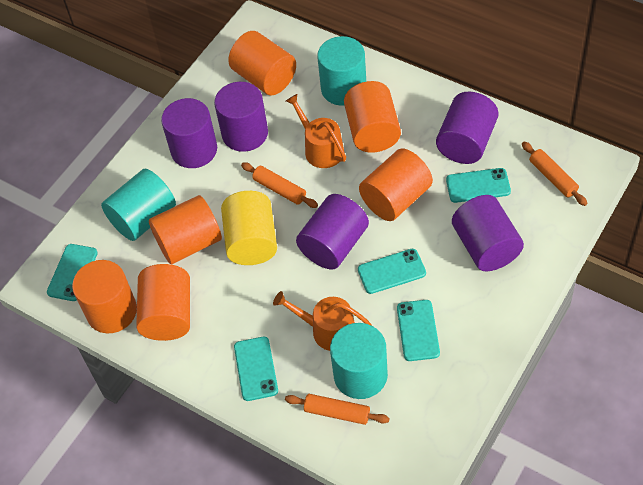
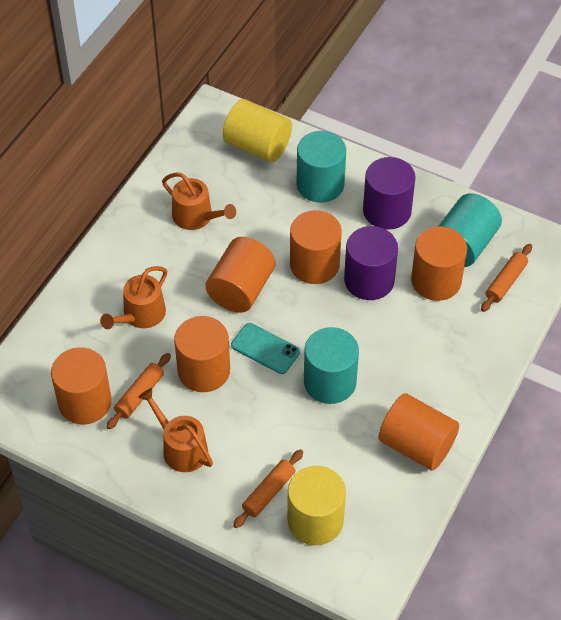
orange watering can: [273,291,372,351] [286,94,346,168] = 2 -> [100,266,167,329] [138,388,213,472] [162,172,236,230] = 3
purple cylinder: [161,98,217,168] [214,82,268,152] [296,194,369,269] [436,92,499,164] [452,195,524,271] = 5 -> [344,226,398,300] [363,157,416,230] = 2
turquoise phone: [47,244,98,301] [234,337,278,401] [358,249,426,294] [397,300,440,361] [446,168,511,203] = 5 -> [231,323,300,374] = 1
yellow cylinder: [221,191,277,265] = 1 -> [223,99,292,163] [287,466,346,545] = 2

